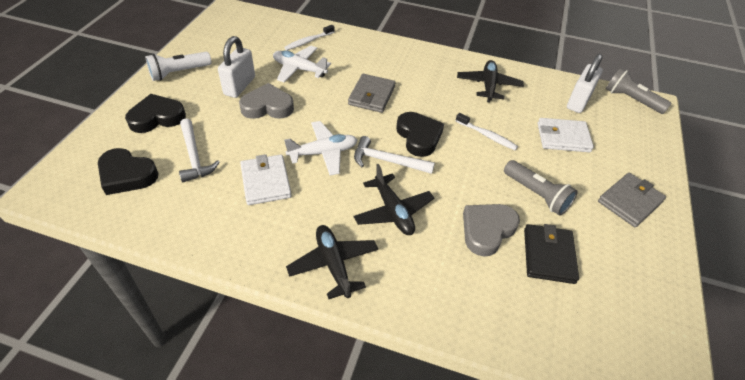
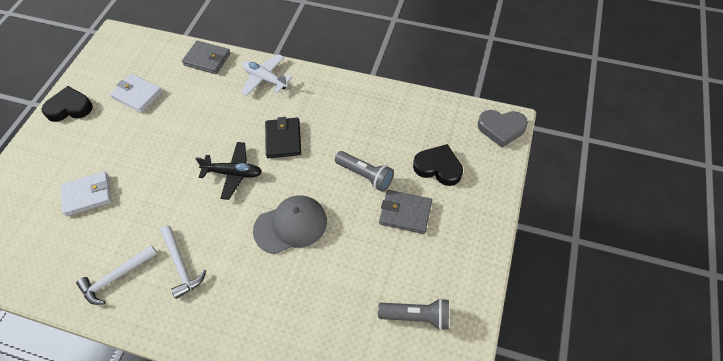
black heart: [98,148,159,195] [125,94,186,133] [396,112,444,157] = 3 -> [41,86,93,122] [413,144,463,186] = 2
black plane: [286,225,378,299] [353,164,434,235] [457,60,524,103] = 3 -> [195,142,262,200] = 1
grey cap: none = 0 -> [253,195,327,254] = 1
grey heart: [239,83,294,119] [463,204,520,257] = 2 -> [477,110,528,148] = 1
white flashlight: [146,52,212,81] = 1 -> none = 0
white padlock: [218,36,255,98] [567,54,603,113] = 2 -> none = 0
white plane: [273,45,331,83] [284,121,357,176] = 2 -> [241,54,292,96] = 1
white toothbrush: [284,25,335,50] [456,113,518,150] = 2 -> none = 0

